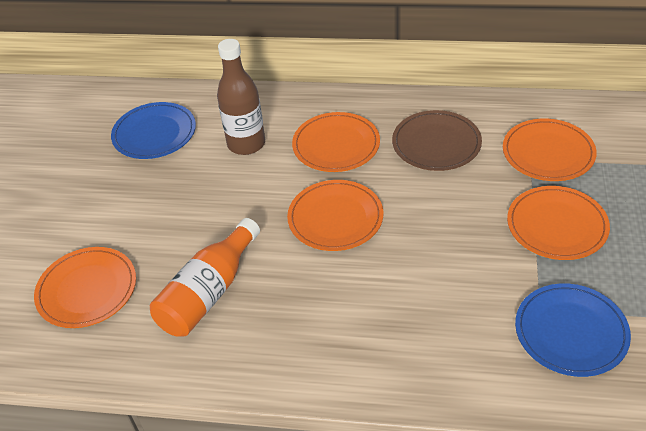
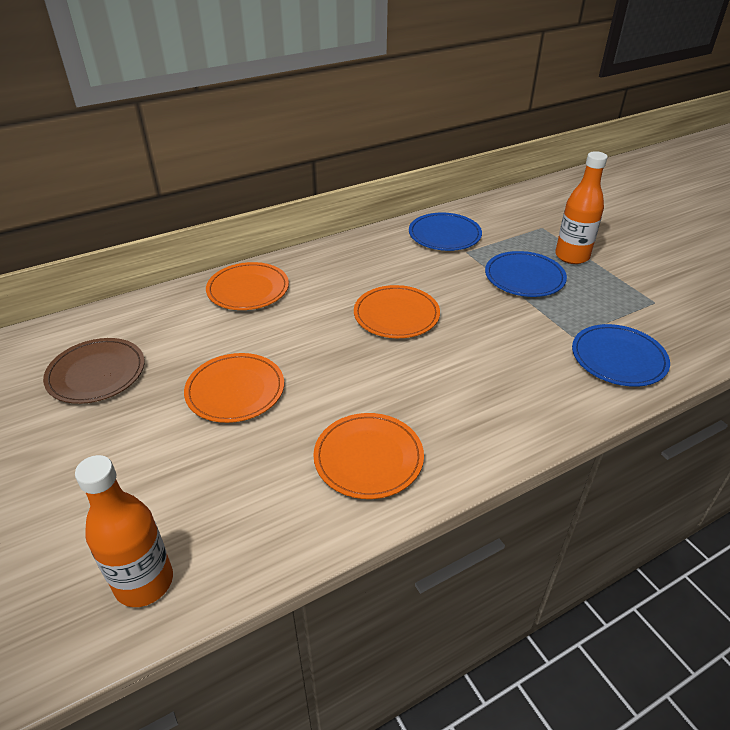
blue plate: [111,102,196,159] [515,284,631,377] = 2 -> [409,213,482,251] [485,251,567,297] [572,324,670,387] = 3
brown bottle: [217,39,265,155] = 1 -> none = 0
orange bottle: [150,218,260,337] = 1 -> [75,455,173,607] [555,151,608,264] = 2
orange plate: [34,247,136,328] [287,180,383,251] [292,112,380,172] [503,119,597,181] [507,186,610,260] = 5 -> [184,353,284,423] [206,262,289,310] [313,413,424,499] [354,285,440,338] = 4

